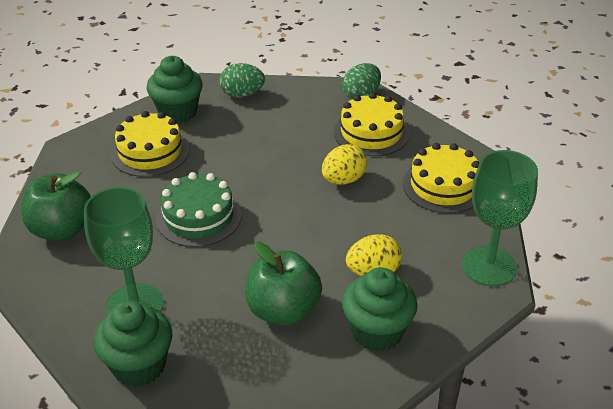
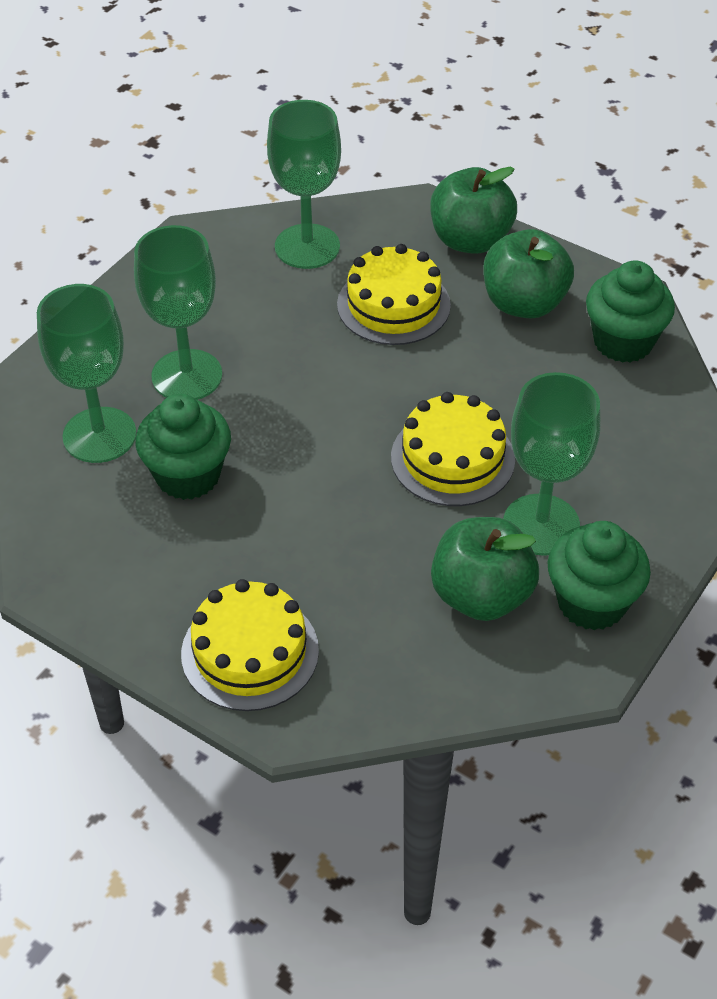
green apple: [21,171,91,240] [245,242,322,326] = 2 -> [430,167,517,254] [431,517,539,621] [483,229,574,318] = 3
green cake: [156,172,242,247] = 1 -> none = 0
green egg: [220,63,265,98] [342,63,381,99] = 2 -> none = 0
green goblet: [84,187,163,315] [462,150,538,286] = 2 -> [37,284,136,463] [134,225,222,400] [267,100,341,269] [503,372,600,556] = 4
yellow egg: [322,144,367,185] [346,234,402,276] = 2 -> none = 0

